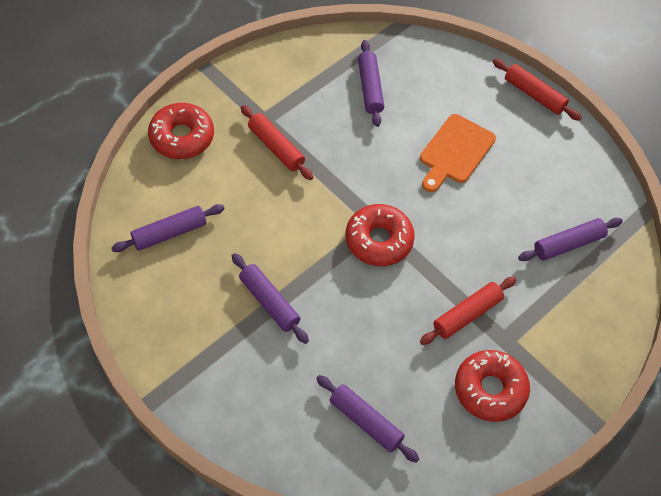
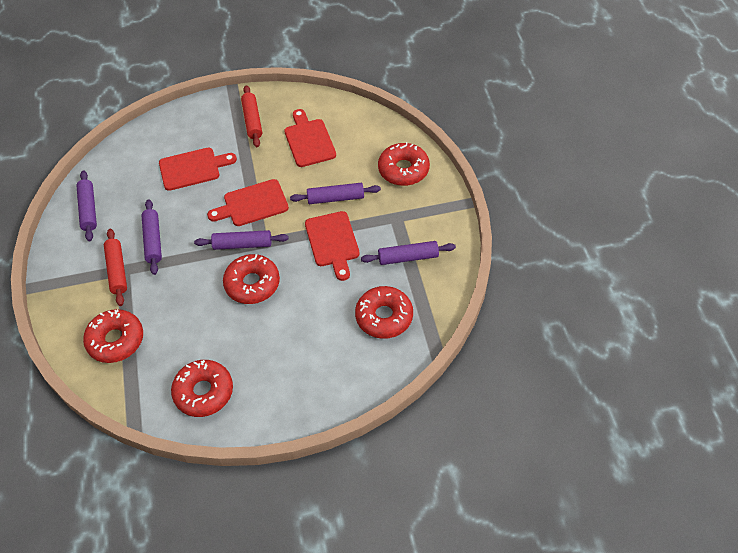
orange cutting board: [420,114,496,192] = 1 -> none = 0
red cutting board: none = 0 -> [159,148,237,191] [207,179,289,226] [284,109,336,167] [305,211,360,281] = 4
red donut: [148,103,214,159] [346,204,415,266] [455,350,530,422] = 3 -> [83,309,143,363] [171,360,233,417] [223,254,280,304] [355,286,413,339] [378,142,430,186] = 5
red rolling pin: [241,105,313,180] [420,277,516,345] [493,59,582,121] = 3 -> [104,229,127,306] [241,85,262,147] = 2

